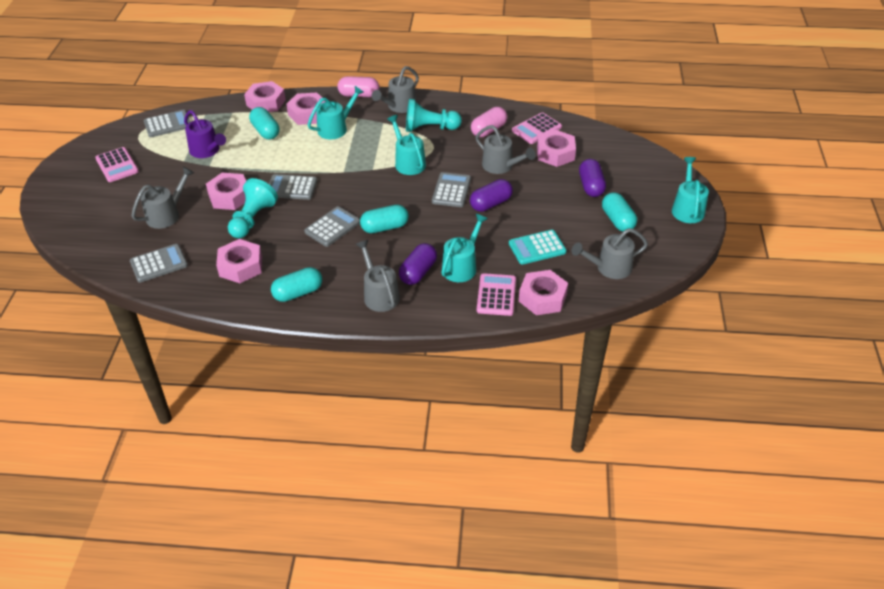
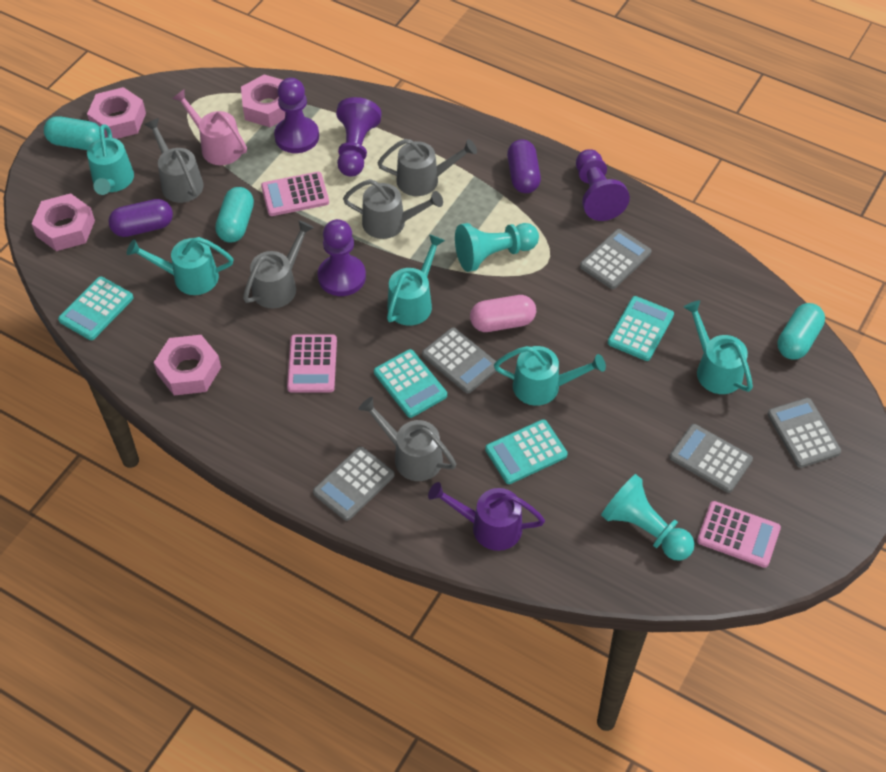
pink capsule: [338,76,379,97] [471,107,507,137] = 2 -> [470,295,536,332] = 1
pink nut: [206,173,246,210] [216,239,262,283] [244,81,286,112] [286,93,325,125] [519,270,568,315] [537,130,576,167] = 6 -> [31,193,95,251] [87,87,146,139] [154,335,221,395] [241,74,285,127] = 4
pink watering can: none = 0 -> [172,89,247,165] = 1
purple capsule: [399,243,437,285] [470,179,513,212] [579,159,606,197] = 3 -> [108,199,173,237] [507,139,541,193] = 2
purple pawn: none = 0 -> [274,78,319,153] [318,219,366,296] [336,97,382,177] [576,149,630,221] = 4
turquoise calculator: [509,230,566,265] = 1 -> [58,277,134,340] [374,349,447,418] [485,419,568,484] [608,296,674,361] = 4
turquoise capsule: [249,107,279,140] [271,267,322,302] [360,205,409,233] [602,192,637,232] = 4 -> [44,116,100,150] [215,187,254,243] [777,303,825,360] = 3
turquoise watering can: [308,86,363,139] [387,115,426,175] [441,214,488,282] [672,157,709,223] = 4 -> [87,124,134,195] [127,237,234,295] [387,234,445,326] [494,346,606,406] [684,300,753,394] = 5

